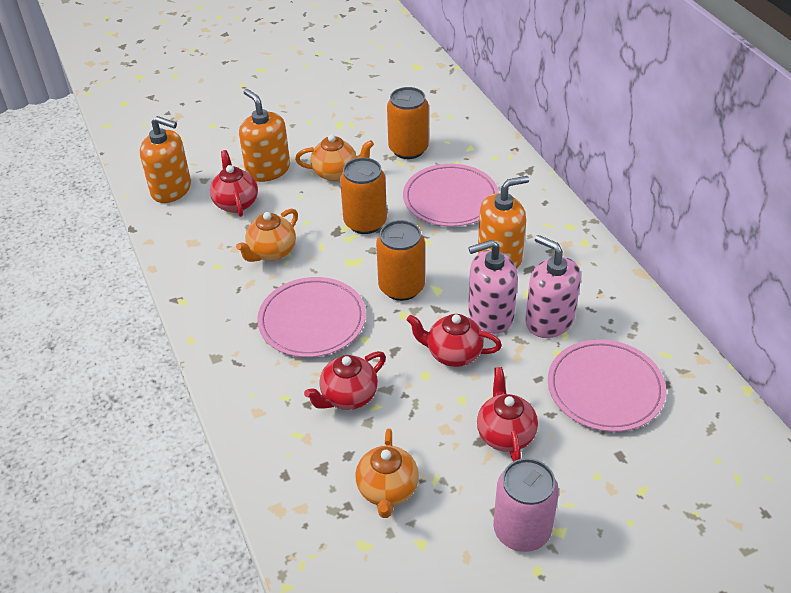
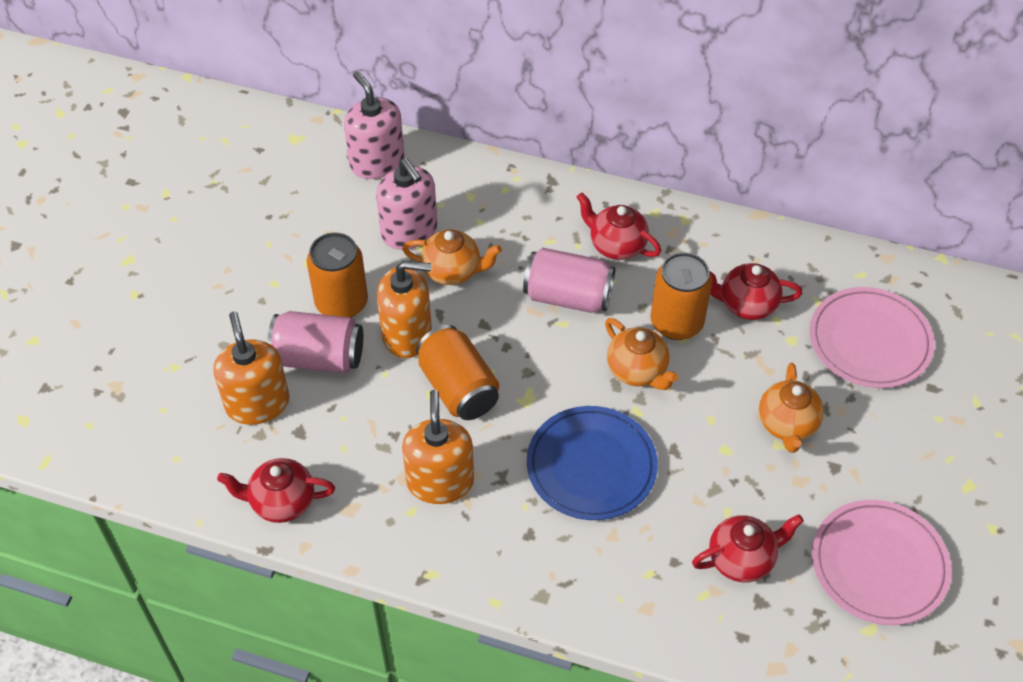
blue plate: none = 0 -> [527,406,658,520] = 1
pink can: [493,458,559,552] = 1 -> [267,311,363,374] [523,248,615,313] = 2
pink plate: [257,277,366,357] [403,164,499,227] [548,339,666,432] = 3 -> [810,287,935,388] [812,500,951,625] = 2

